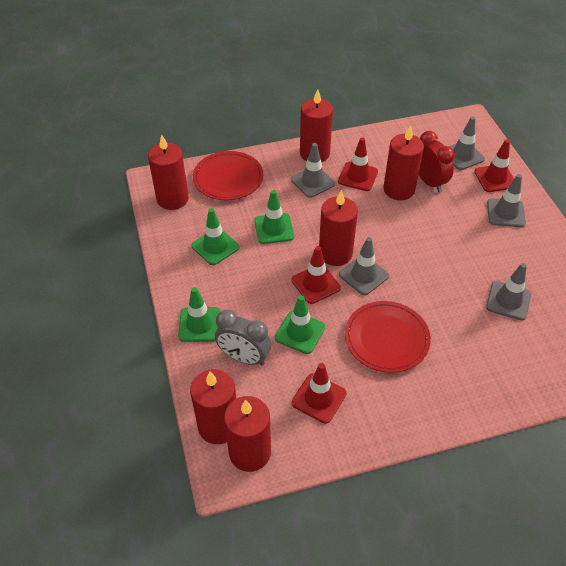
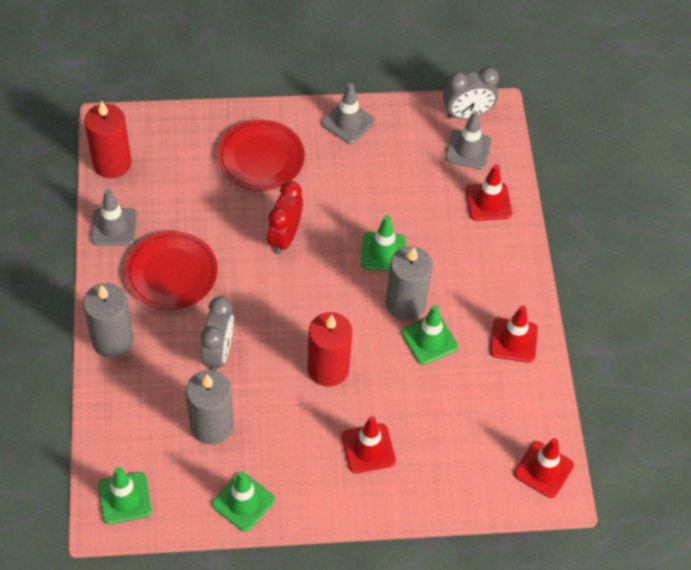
grey candle: none = 0 -> [83,283,134,358] [186,370,233,445] [386,246,433,320] = 3
grey clock: [215,310,271,366] = 1 -> [201,296,234,371] [443,67,499,119] = 2
grey traffic cone: [291,143,335,198] [339,237,389,295] [449,117,485,170] [486,263,531,320] [487,174,526,227] = 5 -> [91,189,137,246] [322,83,375,144] [445,111,492,170] = 3
red candle: [148,135,189,210] [190,369,236,444] [224,396,271,472] [300,89,333,162] [319,190,358,266] [383,125,424,200] = 6 -> [84,101,132,178] [307,312,353,387] = 2

